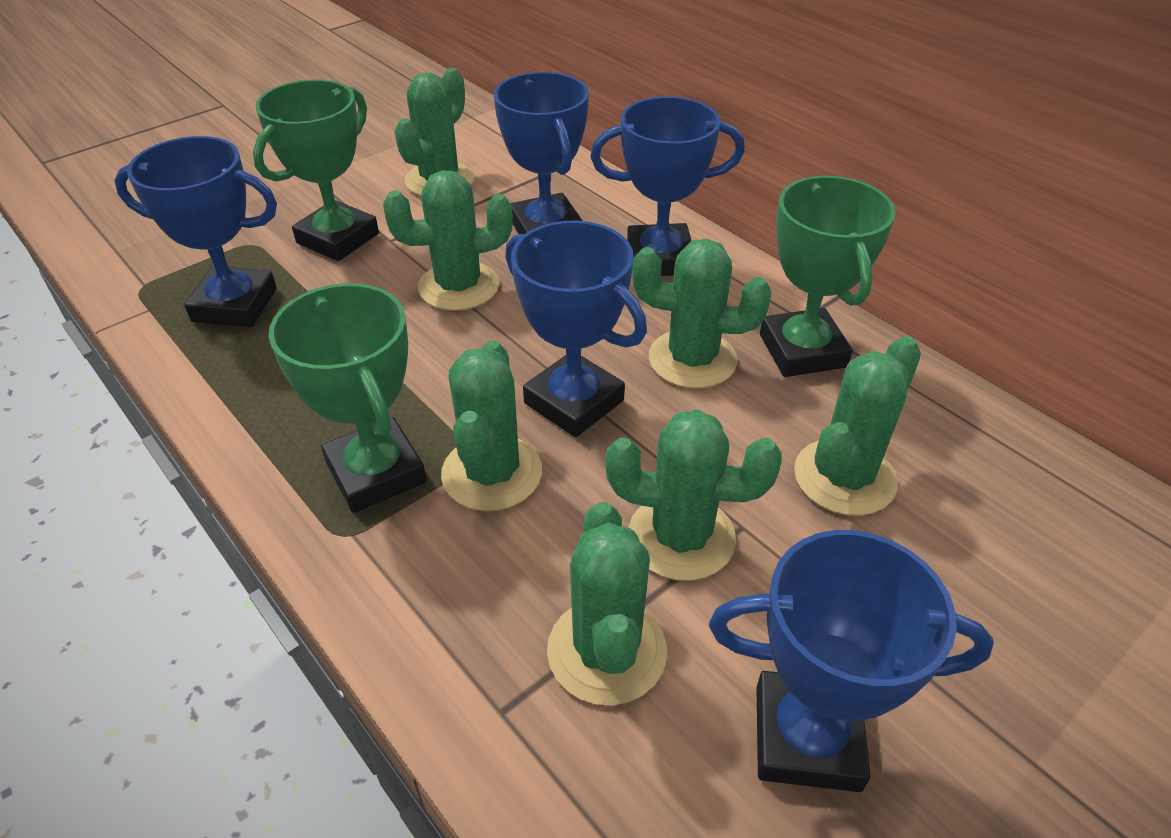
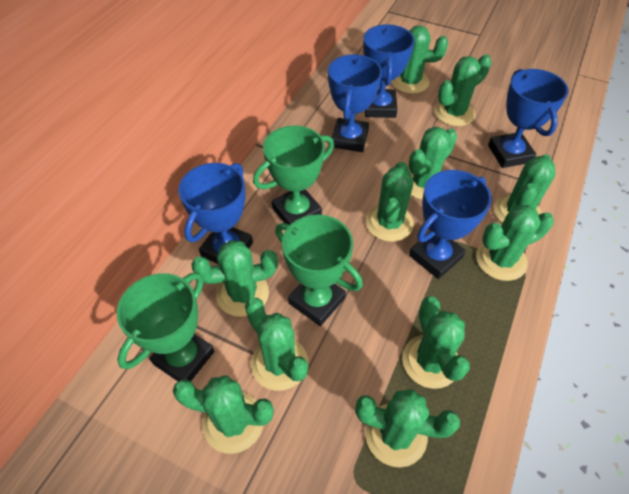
green cactus: [383,170,513,311] [394,68,475,196] [441,341,542,511] [547,502,667,706] [605,409,782,581] [632,239,771,389] [794,336,921,516] = 7 -> [173,375,274,454] [191,240,278,317] [245,298,308,391] [355,389,460,468] [366,162,414,242] [391,25,448,94] [402,296,470,389] [409,127,457,200] [435,54,492,126] [476,205,554,281] [494,154,556,223] = 11

